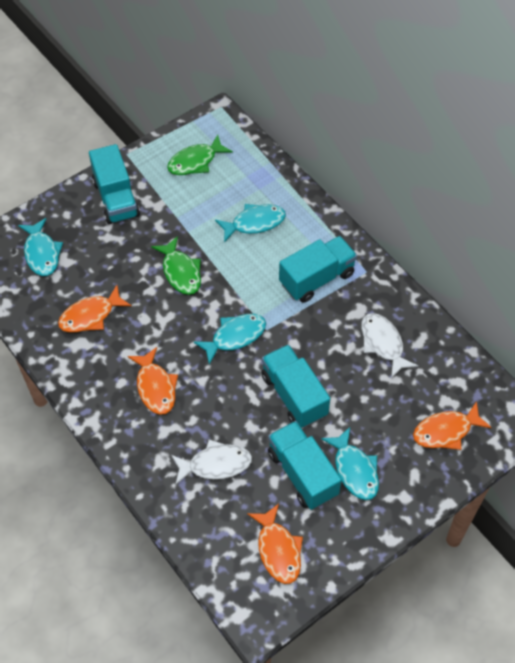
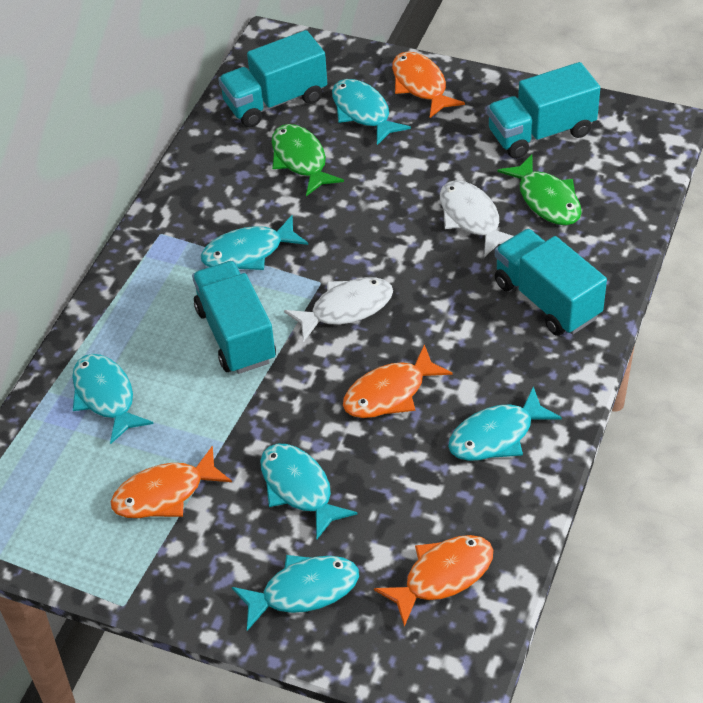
turquoise fish: [18,218,63,276] [193,314,266,365] [215,204,286,242] [321,427,379,500] = 4 -> [72,354,154,444] [201,215,308,270] [232,555,359,631] [260,444,357,539] [332,79,411,145] [448,386,562,461] = 6

